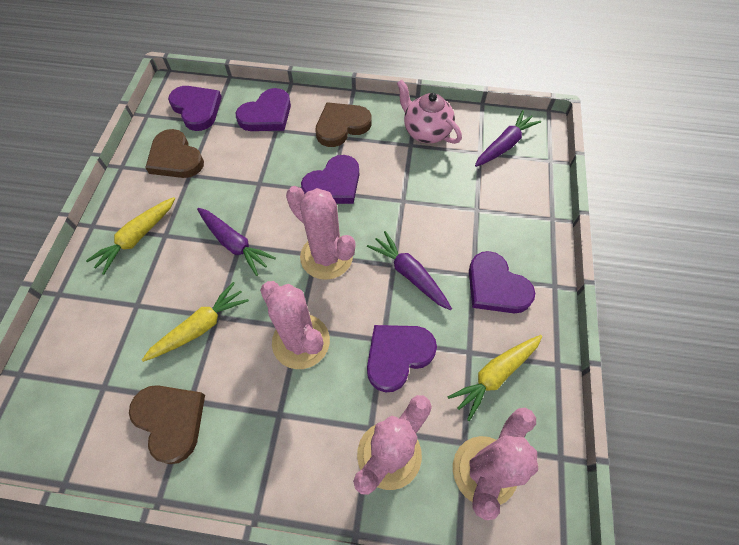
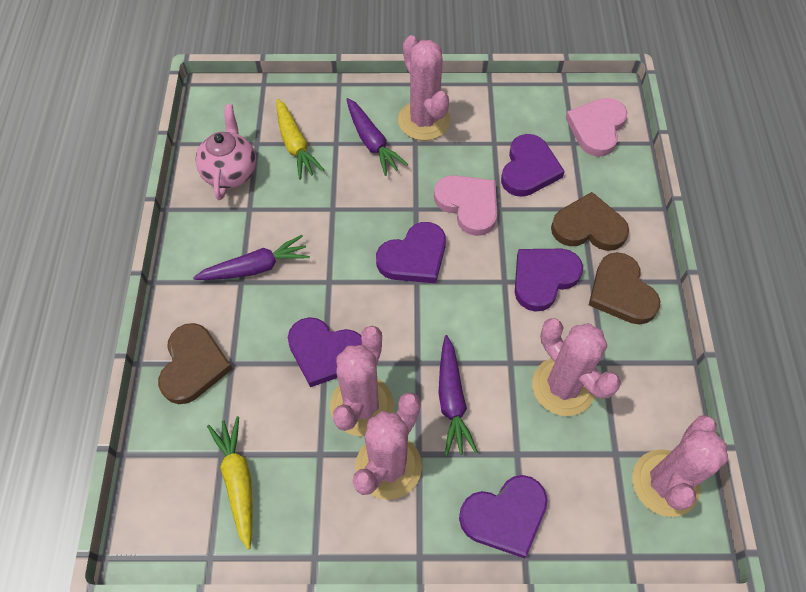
pink cactus: [260,281,330,369] [286,186,356,280] [353,395,432,495] [453,408,538,520] = 4 -> [330,326,394,436] [352,393,422,500] [398,35,450,141] [532,318,621,416] [632,415,728,517] = 5
pink heart: none = 0 -> [434,175,497,236] [565,98,627,157] = 2
yellow carrot: [86,197,175,275] [142,282,249,362] [447,335,542,421] = 3 -> [207,416,253,550] [276,99,325,180] = 2

